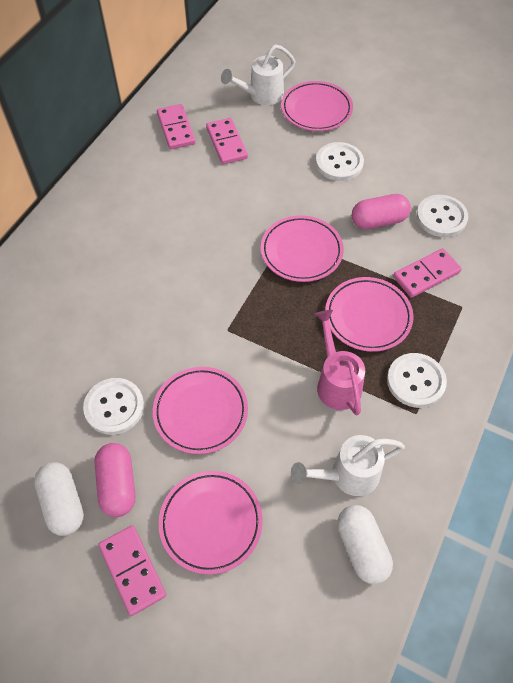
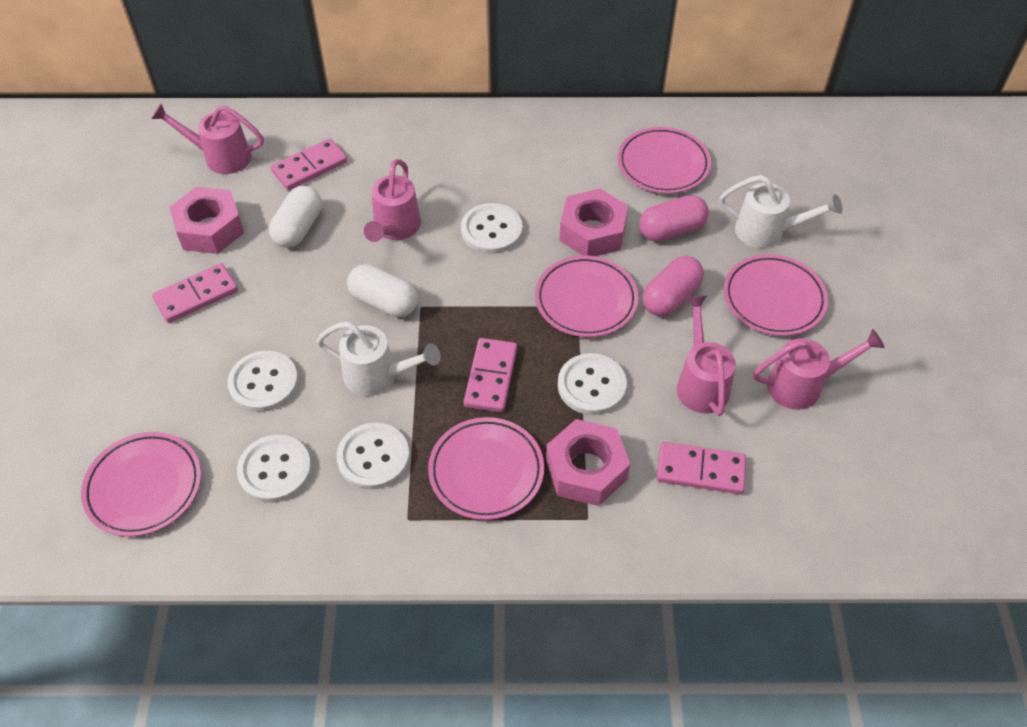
pink nut: none = 0 -> [169,187,244,254] [546,419,630,506] [559,189,628,256] = 3
pink watering can: [315,310,365,415] = 1 -> [151,103,264,174] [364,159,421,242] [677,296,736,416] [753,329,885,410] = 4
white button: [83,378,144,435] [316,142,364,181] [387,353,447,408] [416,195,468,237] = 4 -> [228,351,298,412] [237,435,312,503] [337,422,410,490] [461,203,523,254] [558,353,627,415] = 5

